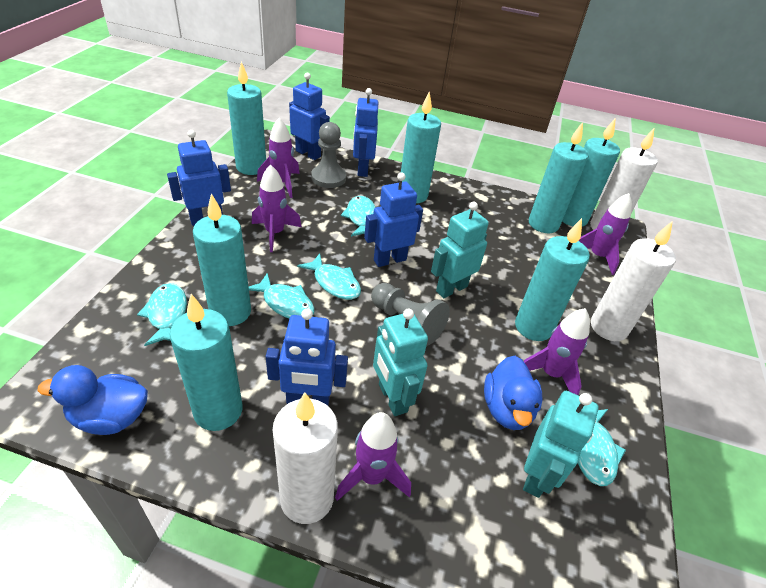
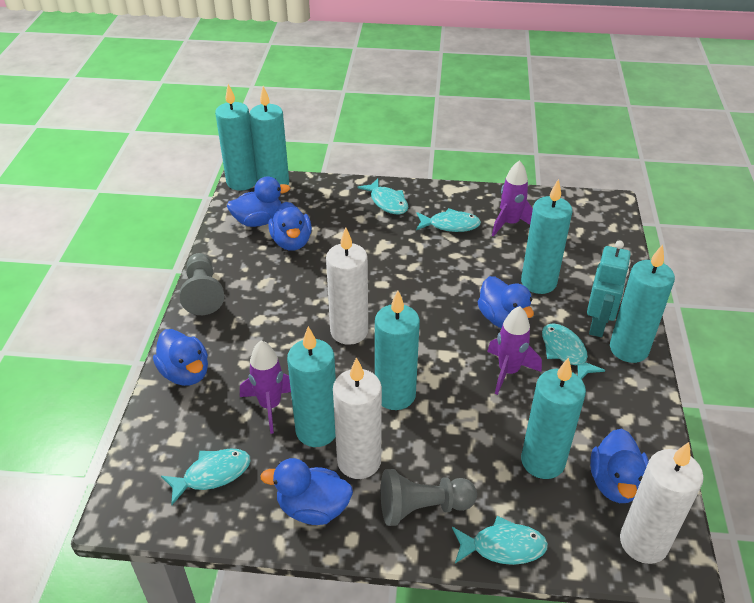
blue duck: [38,365,148,435] [484,356,543,430] = 2 -> [153,329,208,386] [227,176,290,227] [260,458,353,525] [268,202,312,251] [478,276,534,328] [590,429,649,503] = 6
blue robot: [167,130,231,226] [266,309,348,406] [289,73,330,160] [353,88,378,177] [364,172,423,267] = 5 -> none = 0
purple rocket: [252,164,302,252] [257,118,300,198] [335,412,411,501] [524,308,590,395] [579,193,632,275] = 5 -> [240,341,291,434] [487,306,542,395] [492,160,533,237] = 3
turquoise robot: [373,308,428,416] [431,202,489,298] [523,391,599,498] = 3 -> [587,240,631,337] = 1

